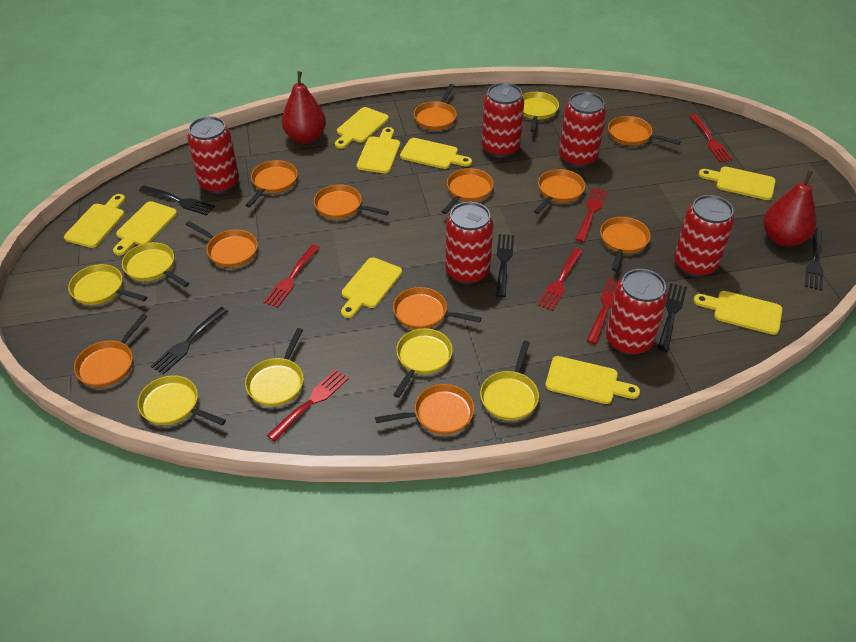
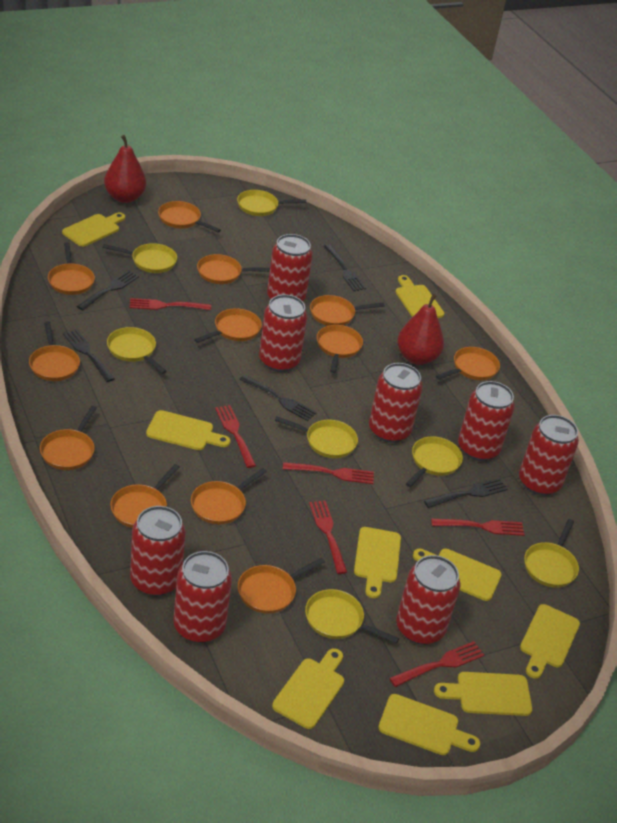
orange pan: [74,314,148,387] [185,221,258,267] [245,160,298,207] [314,184,389,219] [375,384,474,435] [393,287,481,329] [414,84,457,130] [441,168,494,214] [534,169,585,214] [600,217,651,271] [608,116,681,146] = 11 -> [29,321,80,381] [40,406,97,470] [48,243,95,295] [110,464,180,528] [158,201,221,233] [191,468,267,524] [194,308,262,343] [197,254,270,284] [238,558,325,614] [310,295,385,326] [317,325,363,373] [436,347,500,380] = 12
red can: [187,116,239,194] [445,202,493,284] [481,83,524,158] [559,92,606,168] [606,269,667,355] [674,195,734,277] = 6 -> [130,506,186,596] [174,551,232,643] [259,294,307,372] [267,234,313,301] [369,363,423,443] [396,555,461,645] [458,381,515,461] [519,415,579,496] = 8

